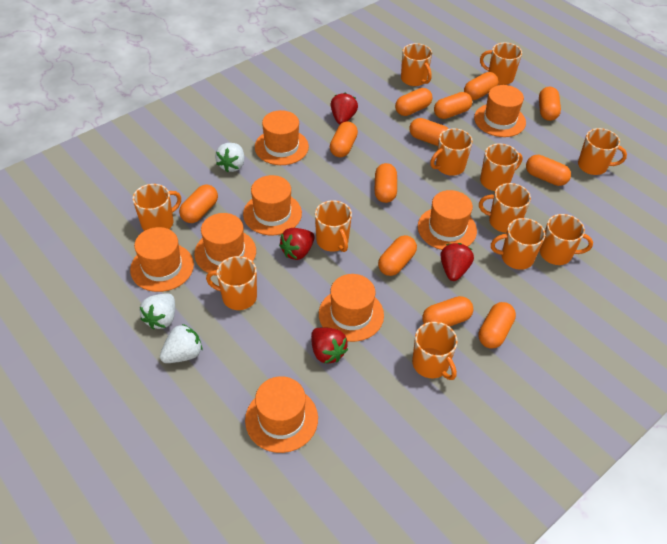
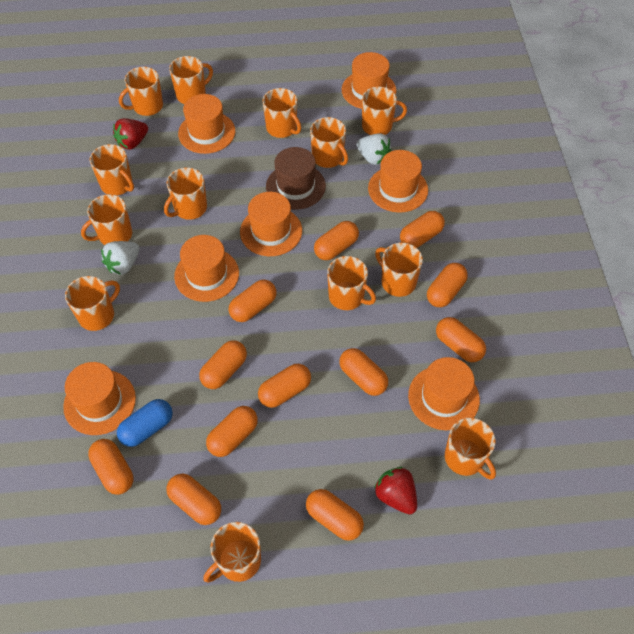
blue capsule: none = 0 -> [117,399,173,447] = 1
brown hat: none = 0 -> [266,147,326,210] = 1
orange hat: [130,227,194,292] [194,213,256,276] [243,175,302,235] [245,376,318,453] [255,110,309,165] [319,274,384,342] [418,190,477,250] [474,85,526,137] = 8 -> [63,362,136,435] [174,235,239,302] [178,94,235,154] [240,192,302,256] [342,52,396,109] [368,150,428,213] [408,357,480,430] = 7
orange mug: [132,184,181,231] [206,256,257,310] [315,200,352,252] [401,43,432,86] [412,322,458,380] [430,128,473,176] [479,183,531,233] [480,42,522,85] [480,143,523,191] [491,218,545,270] [540,214,593,265] [578,128,627,175] = 12 -> [65,276,120,331] [81,194,132,245] [90,144,134,195] [119,67,163,116] [164,167,207,220] [169,56,213,104] [203,522,261,583] [263,88,301,138] [310,117,348,168] [327,256,376,310] [362,87,407,135] [375,243,423,297] [445,418,496,480] = 13
red strawberry: [279,228,315,260] [311,327,348,364] [330,93,358,124] [440,243,474,281] = 4 -> [113,118,148,150] [374,467,417,514] = 2
white strawberry: [140,293,175,330] [160,324,202,363] [215,143,245,173] = 3 -> [101,241,139,275] [357,133,391,165] = 2

